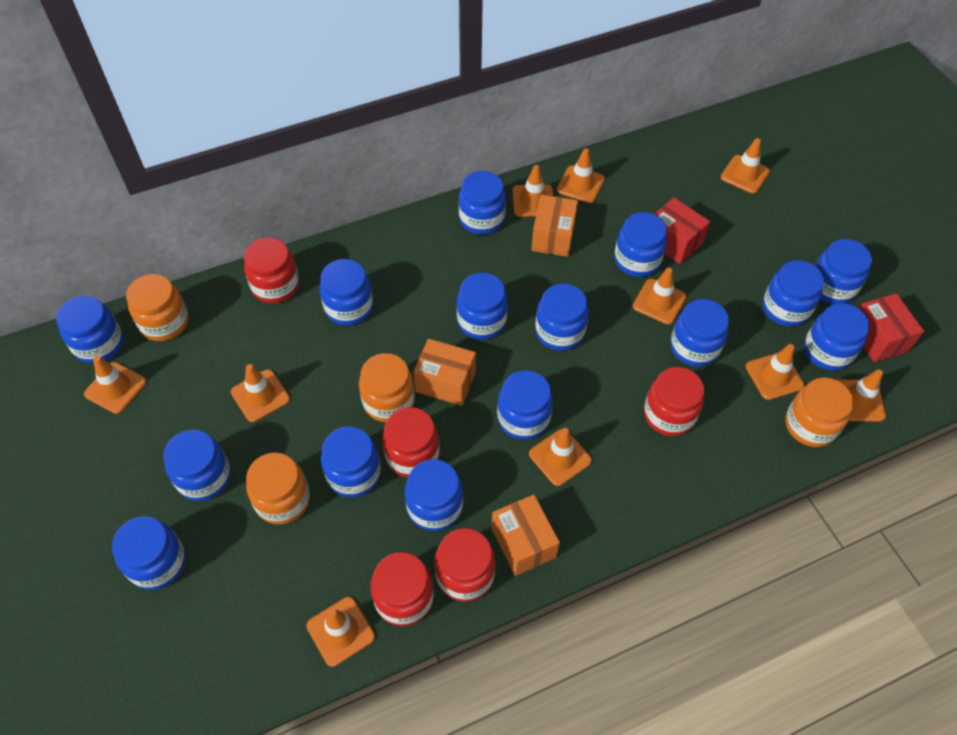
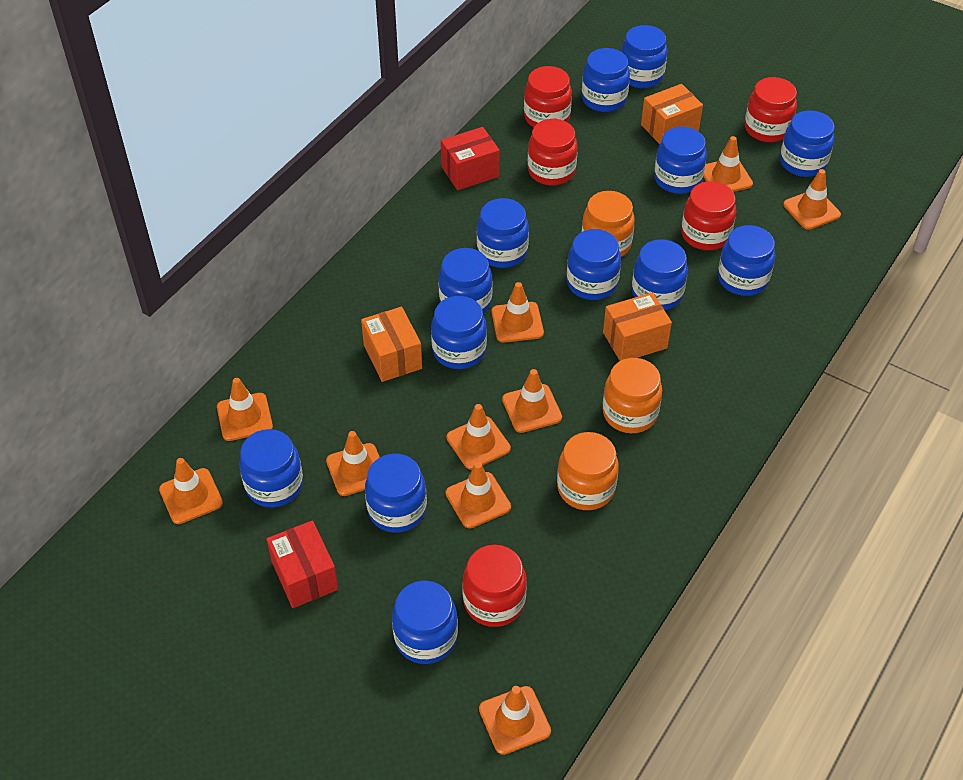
blue jar: [56,296,123,364] [112,516,186,590] [164,430,231,501] [320,259,373,326] [321,426,381,498] [405,459,463,531] [457,273,508,340] [459,171,506,235] [497,370,553,440] [535,283,589,351] [614,212,667,277] [670,299,729,367] [763,260,824,327] [804,303,870,371] [815,239,872,304] = 15 -> [239,429,303,507] [365,454,427,533] [392,580,458,664] [431,296,487,369] [439,248,492,314] [477,198,529,268] [567,229,621,300] [582,48,630,112] [621,25,668,88] [632,239,688,310] [654,127,707,194] [718,225,775,296] [780,110,835,177] = 13
orange jar: [126,274,189,341] [246,453,310,525] [359,353,415,422] [785,377,854,447] = 4 -> [557,432,619,510] [582,191,635,257] [602,358,662,433] = 3

